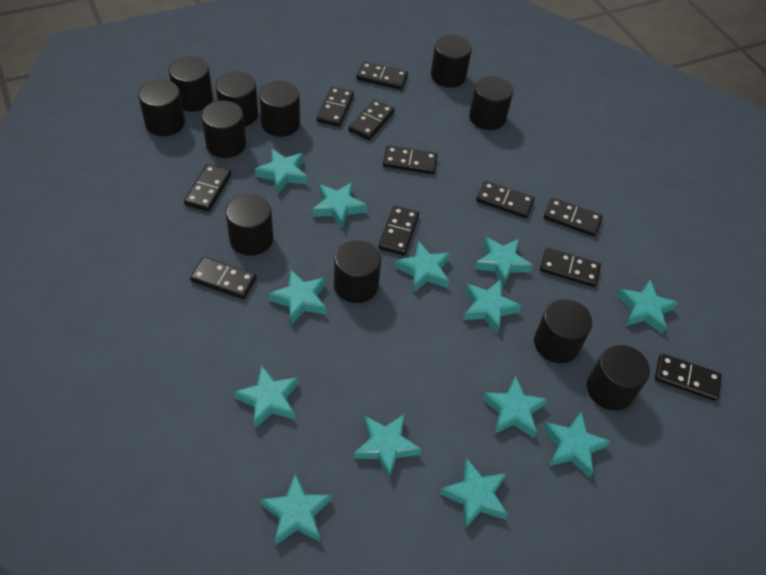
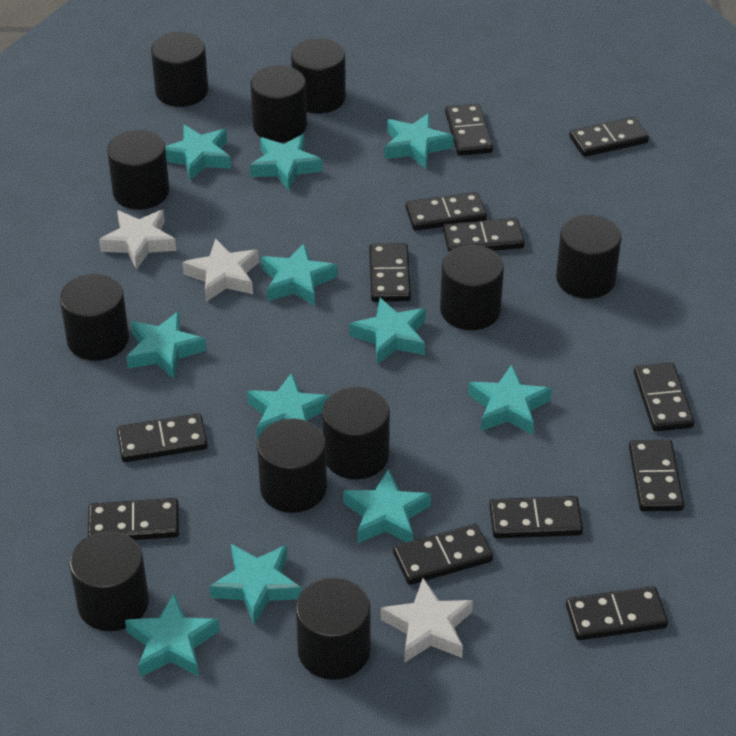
black domino: [184,164,231,212] [190,257,257,299] [317,87,354,127] [349,99,395,140] [356,62,408,90] [378,206,419,256] [383,145,438,174] [476,181,535,218] [540,248,601,287] [544,198,603,237] [655,353,722,401] = 11 -> [88,498,179,540] [117,413,208,462] [369,243,411,302] [393,524,493,585] [406,192,487,231] [443,218,524,253] [445,104,493,156] [489,496,583,538] [566,586,668,640] [569,117,649,157] [629,440,684,511] [634,363,694,431] = 12
turquoise star: [234,365,298,429] [255,148,307,194] [260,473,332,545] [269,269,326,324] [312,182,367,229] [354,414,422,479] [395,241,451,293] [440,458,508,529] [463,279,522,334] [474,237,533,287] [482,376,548,438] [543,412,610,478] [617,280,678,334] = 13 -> [125,593,220,677] [126,311,206,379] [165,125,231,181] [210,544,302,625] [247,373,330,439] [250,134,322,190] [261,243,337,306] [343,469,431,543] [349,298,426,365] [384,113,454,169] [468,364,552,435] = 11
white star: none = 0 -> [99,210,176,270] [182,238,259,301] [381,578,473,663] = 3

